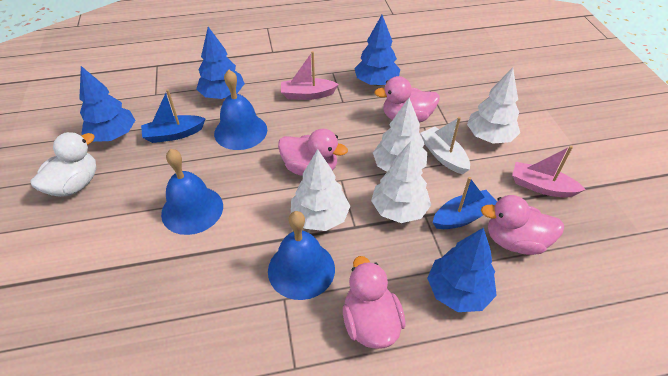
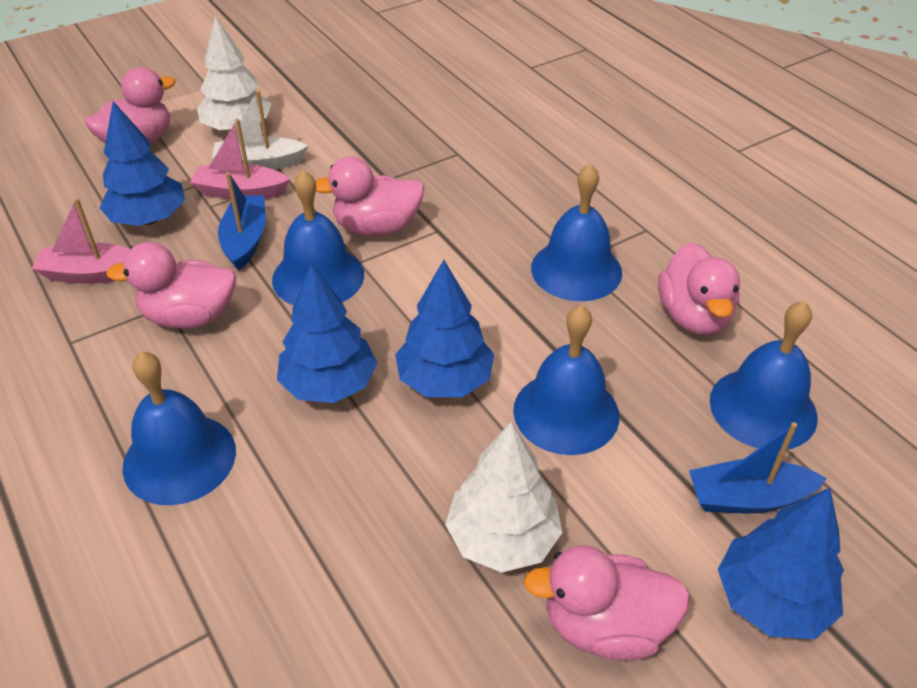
blue bell: [161,149,223,235] [214,70,267,150] [268,211,335,300] = 3 -> [123,351,236,505] [272,170,364,306] [513,305,619,455] [531,163,622,301] [710,301,818,450] = 5
pink duck: [278,129,348,176] [343,256,406,349] [374,76,440,123] [481,195,564,255] = 4 -> [85,67,176,144] [106,242,236,329] [316,157,424,236] [523,545,690,660] [658,242,740,335] = 5
white duck: [31,132,96,197] = 1 -> none = 0
white tree: [291,149,350,231] [371,141,431,223] [373,98,427,172] [467,68,520,144] = 4 -> [197,15,271,130] [445,422,563,573] = 2

